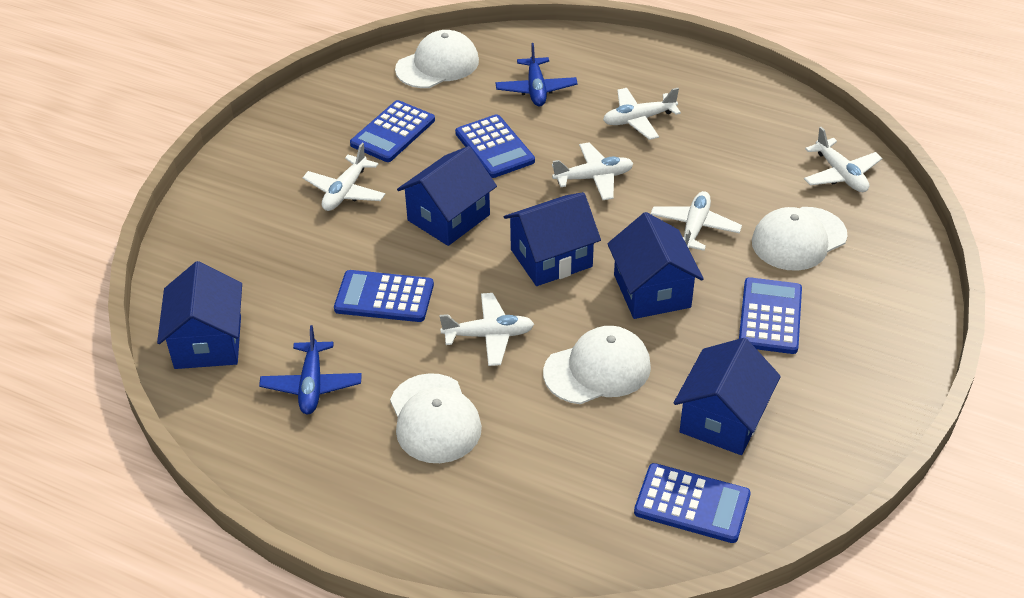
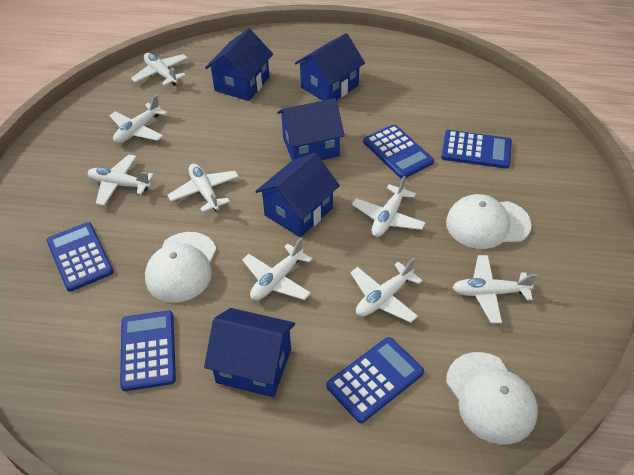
blue plane: [259,325,362,414] [496,43,578,106] = 2 -> none = 0
white cap: [390,373,482,463] [395,30,479,88] [543,326,651,404] [752,207,847,271] = 4 -> [145,232,216,303] [446,194,532,249] [446,352,538,445] = 3
white plane: [303,143,385,211] [439,293,534,366] [552,142,634,200] [603,88,681,140] [651,191,742,251] [804,127,882,192] = 6 -> [88,154,154,206] [109,95,167,143] [131,53,188,86] [167,164,239,212] [242,238,312,300] [350,258,423,323] [352,176,426,237] [452,255,537,323] = 8

